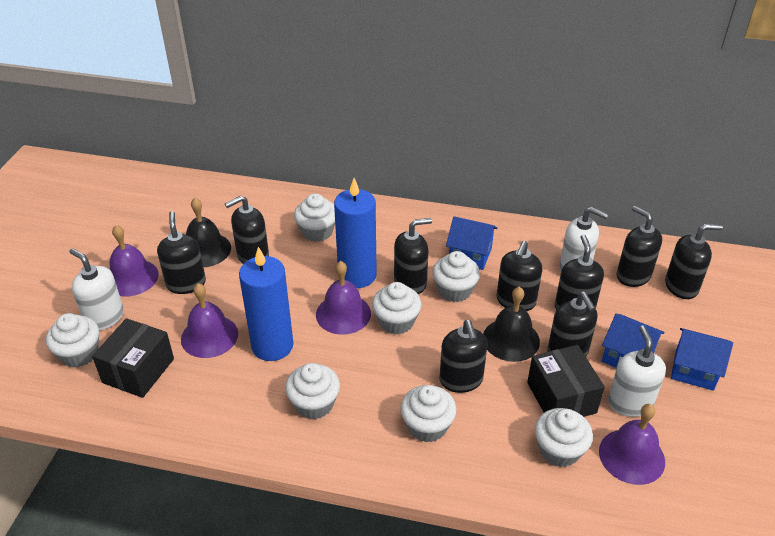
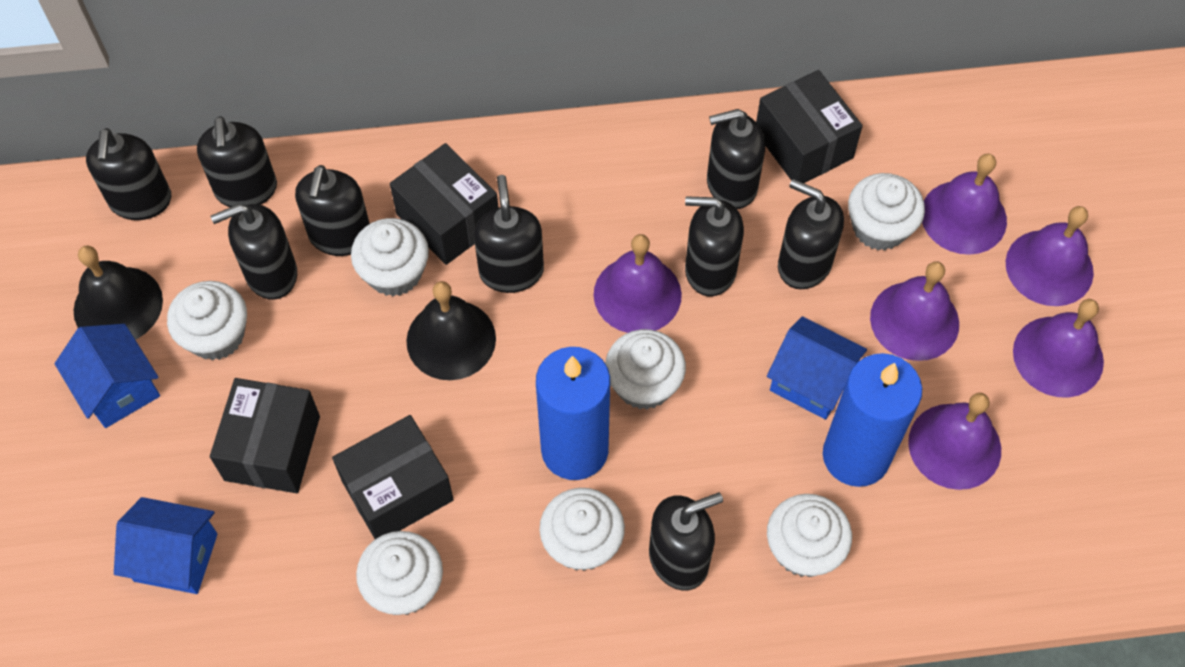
black box: [92,318,174,398] [527,345,605,417] = 2 -> [210,378,320,493] [332,415,454,539] [390,143,498,265] [756,70,863,183] = 4
purple bell: [110,225,159,297] [181,283,238,358] [316,261,371,335] [599,404,665,485] = 4 -> [594,234,682,333] [870,261,959,361] [908,393,1001,490] [922,154,1007,255] [1006,206,1094,306] [1013,299,1104,398] = 6
white soap dispenser: [69,248,124,331] [559,207,608,271] [608,325,666,417] = 3 -> none = 0

